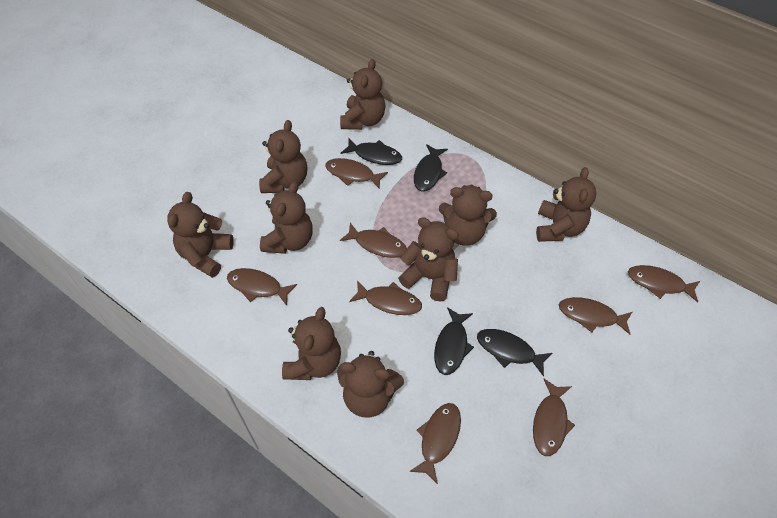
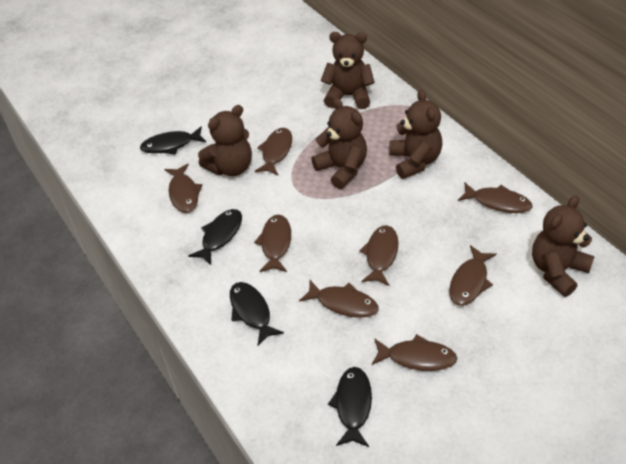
brown teddy bear: [167,192,234,278] [259,120,307,193] [260,181,313,254] [282,307,341,380] [337,351,404,418] [340,59,385,130] [398,217,459,302] [439,185,497,246] [536,167,596,242] = 9 -> [198,105,252,176] [311,98,367,189] [321,32,375,109] [390,89,442,179] [532,196,595,297] = 5

